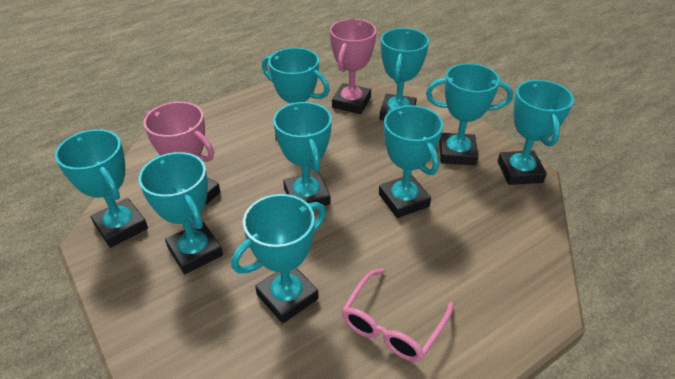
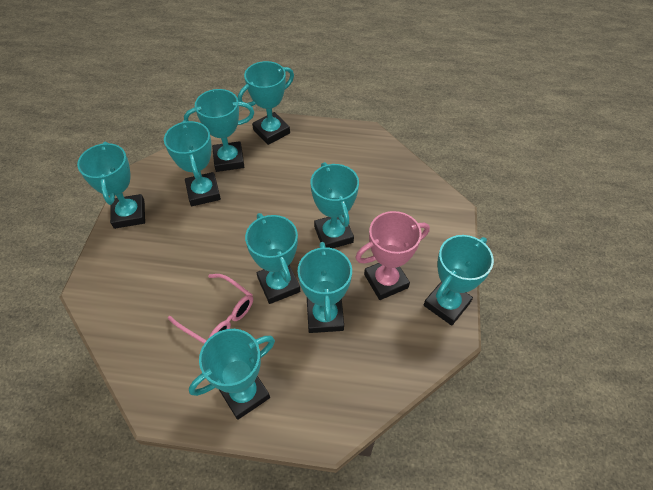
pink trophy: [144,102,220,205] [330,19,377,114] = 2 -> [356,211,430,300] = 1

